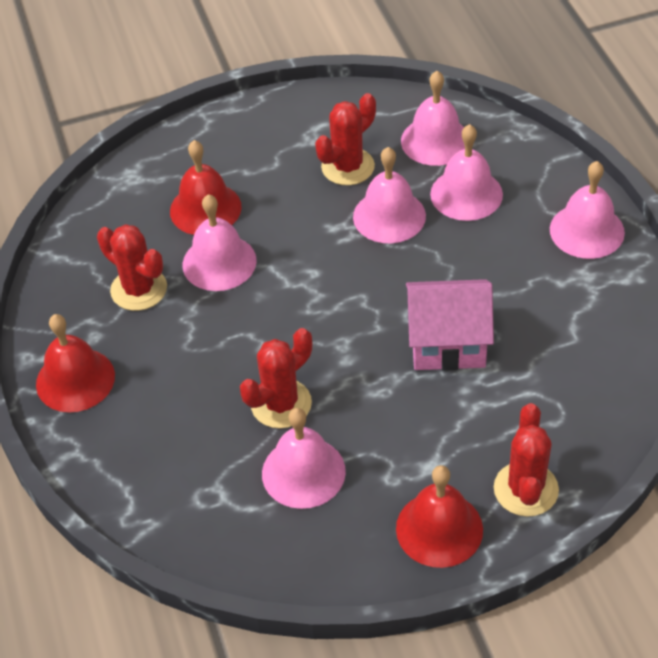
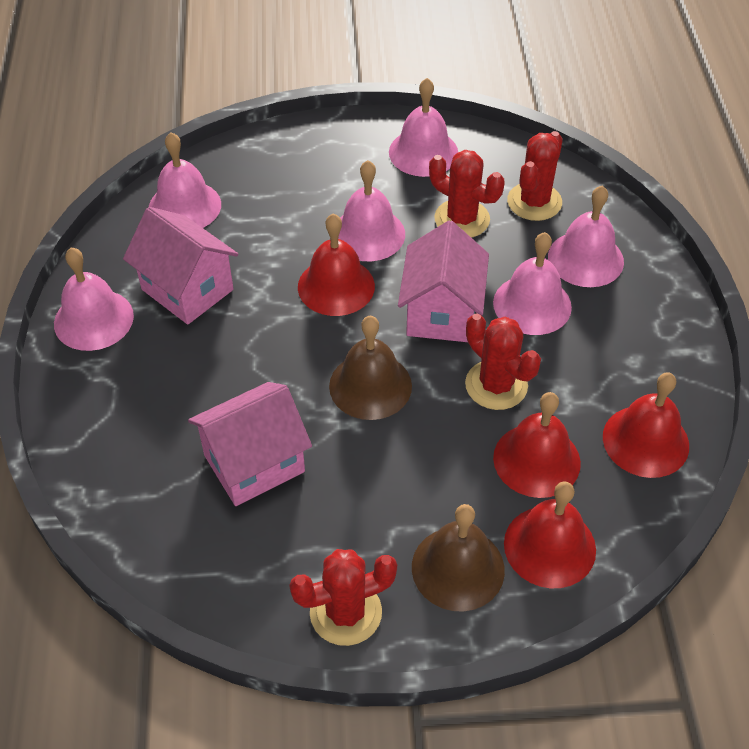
brown bell: none = 0 -> [329,316,412,420] [412,504,505,612] = 2
pink house: [406,279,494,371] = 1 -> [123,207,238,324] [188,382,312,506] [398,221,489,342] = 3
red bell: [36,314,115,412] [170,140,242,235] [396,465,483,568] = 3 -> [298,214,375,316] [493,392,581,498] [504,481,596,588] [603,372,689,478] = 4

